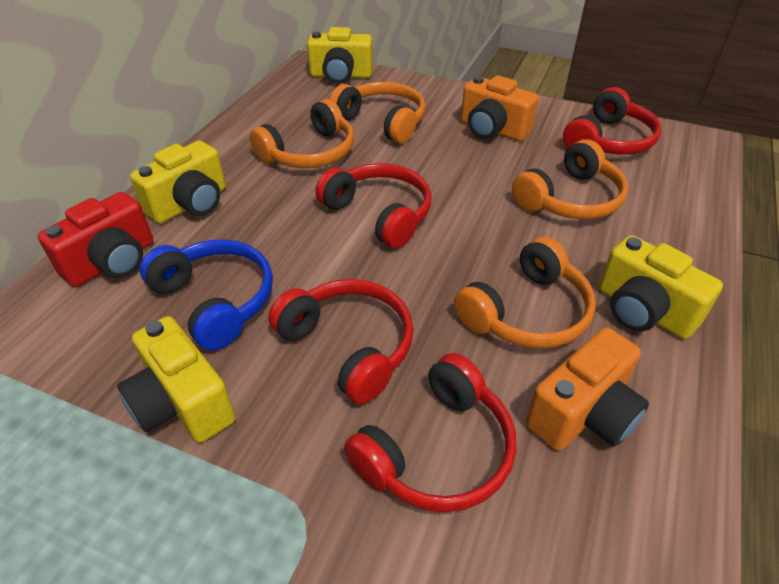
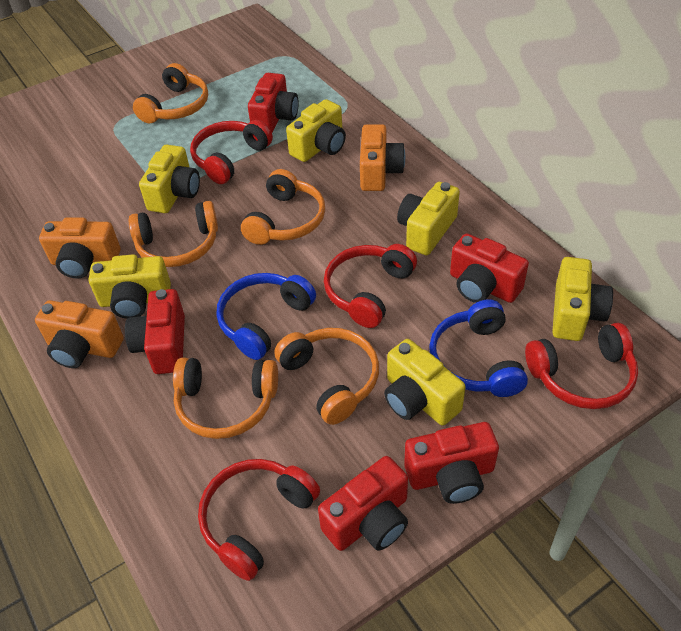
blue headphones: [140,239,273,351] = 1 -> [216,273,316,360] [429,299,528,397] = 2
orange camera: [461,75,539,141] [526,327,649,451] = 2 -> [35,300,124,368] [39,217,121,279] [360,124,405,191] = 3
orange headphones: [250,99,354,168] [330,82,425,144] [454,237,596,348] [512,139,628,219] = 4 -> [129,201,218,267] [133,63,208,123] [173,358,278,439] [241,169,325,245] [274,328,379,425] = 5
red camera: [37,192,153,287] = 1 -> [125,289,185,374] [248,73,299,132] [318,456,408,551] [404,422,499,504] [450,233,529,303] = 5
yellow camera: [117,316,236,443] [130,140,226,224] [307,27,373,84] [599,235,723,339] = 4 -> [89,254,171,319] [139,145,200,213] [286,99,346,162] [384,339,466,425] [397,182,460,255] [552,257,613,341] = 6

